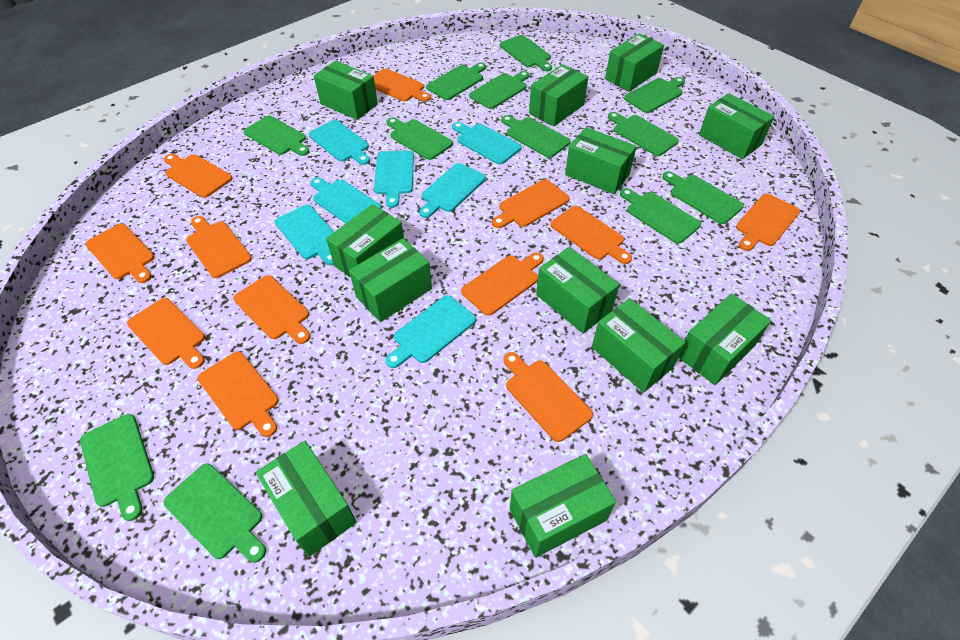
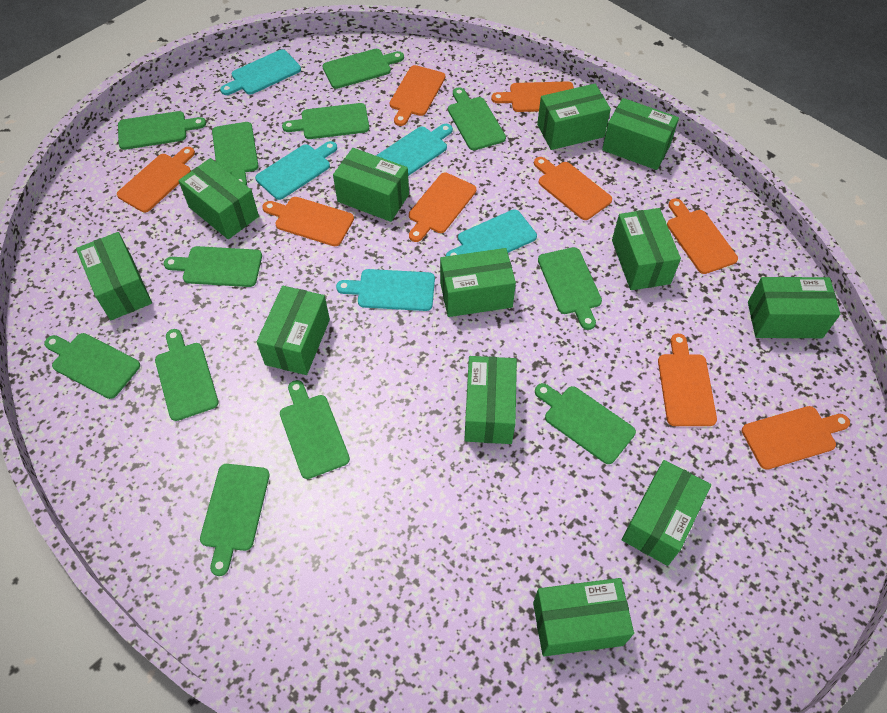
orange cutting board: [85,224,154,283] [127,298,205,369] [164,154,233,198] [186,216,252,278] [198,351,279,437] [233,275,310,344] [373,69,431,102] [461,252,544,316] [492,179,569,228] [503,352,593,442] [551,206,632,264] [736,194,800,251] = 12 -> [117,147,195,212] [262,197,354,246] [390,65,445,126] [409,173,476,242] [491,81,574,112] [534,157,612,220] [658,334,717,426] [667,198,738,274] [742,406,850,470] = 9
turquoise cutting board: [275,205,334,265] [309,120,370,165] [310,177,381,223] [374,151,414,208] [385,295,476,368] [419,163,486,218] [452,122,521,164] = 7 -> [220,49,301,95] [255,141,337,200] [336,269,435,311] [376,124,453,176] [446,209,537,256] = 5

